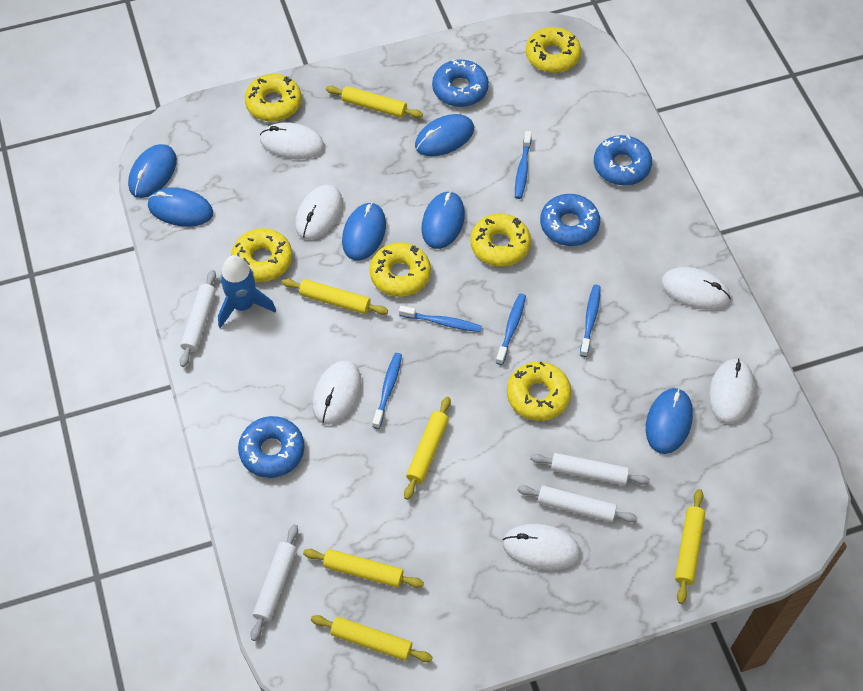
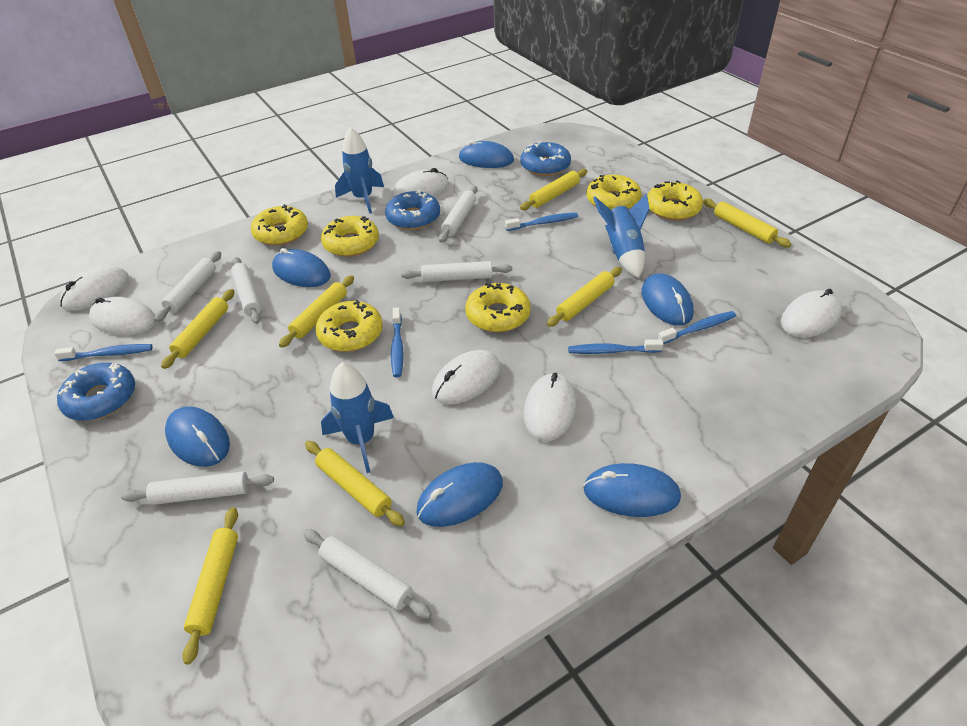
blue donut: [238,416,304,478] [432,59,489,107] [540,194,600,246] [594,135,652,185] = 4 -> [57,363,135,421] [385,190,440,230] [521,141,571,176] = 3
blue rocket: [218,255,276,328] = 1 -> [321,362,394,473] [335,127,384,214] [593,194,650,278] = 3
white rolling pin: [180,270,216,367] [251,524,298,641] [517,485,638,523] [530,453,650,485] = 4 -> [121,471,274,505] [154,251,221,322] [231,257,262,324] [303,529,432,619] [401,261,512,282] [439,186,478,243] = 6
yellow rolling pin: [282,279,388,315] [303,549,424,588] [311,615,433,662] [326,86,423,118] [404,396,451,500] [675,489,705,604] = 6 -> [161,289,234,369] [182,507,238,665] [279,275,354,348] [305,441,405,527] [520,169,587,210] [547,267,622,327] [703,199,791,247] = 7

